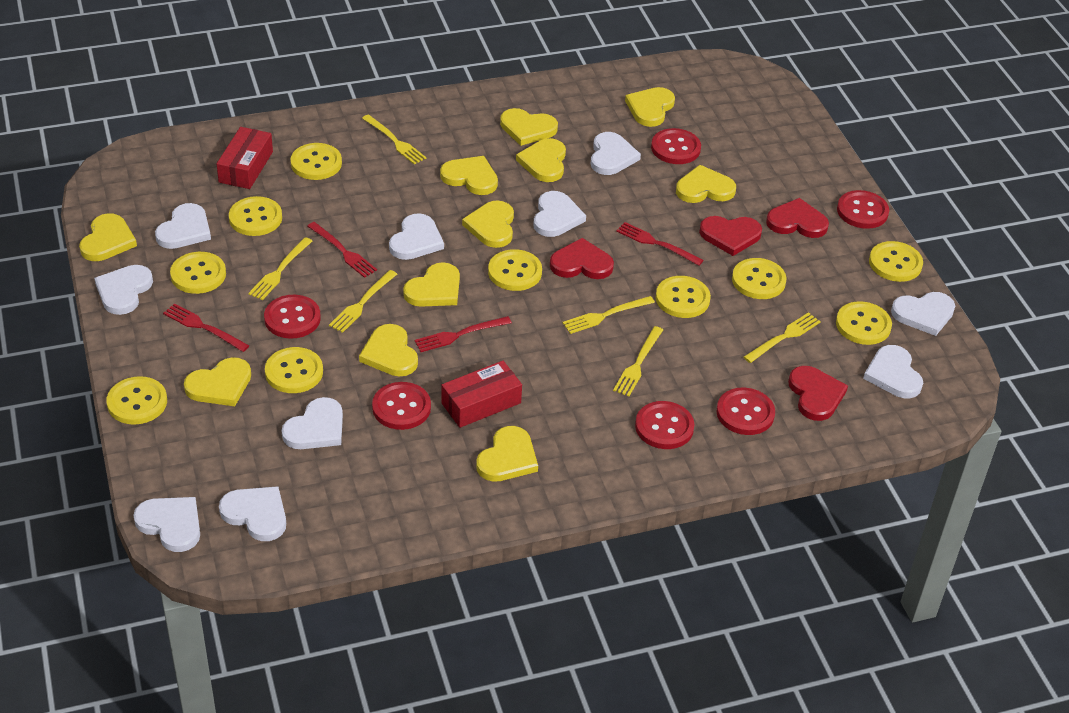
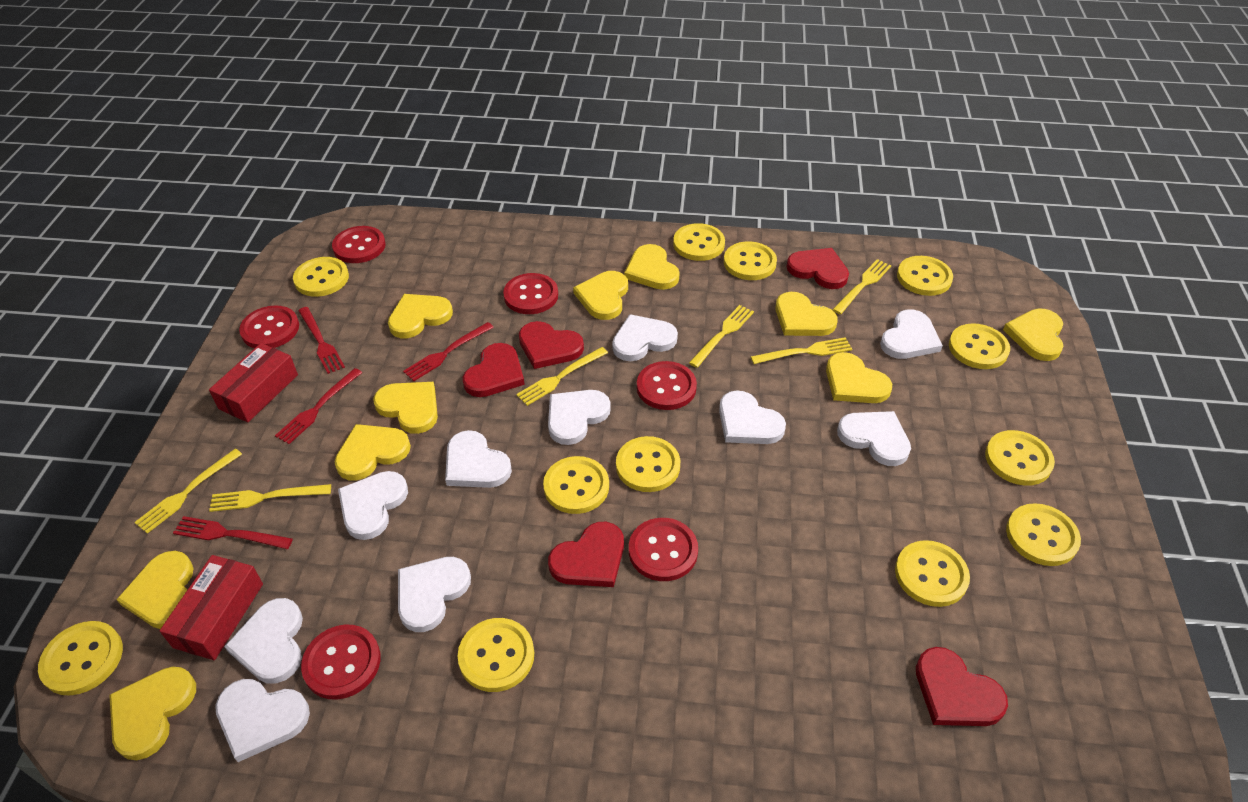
red heart: [550,238,614,279] [699,216,762,256] [766,198,829,238] [788,366,848,421] = 4 -> [463,343,525,397] [519,321,584,369] [548,522,624,587] [787,248,849,289] [916,647,1008,726] = 5
yellow button: [106,376,167,425] [170,252,226,294] [229,196,282,236] [265,347,323,393] [291,143,342,180] [488,249,542,291] [656,276,711,318] [732,258,787,299] [836,301,892,345] [869,241,923,282] = 10 -> [38,621,123,696] [293,257,349,297] [458,618,534,692] [543,456,609,514] [616,436,680,492] [673,223,725,261] [724,241,777,280] [895,540,970,607] [897,256,953,296] [949,323,1010,369] [985,430,1055,486] [1006,503,1081,566] = 12
yellow heart: [79,213,137,261] [184,357,251,406] [359,324,418,376] [403,262,460,307] [440,156,498,195] [462,201,514,248] [476,426,538,482] [500,108,558,146] [516,138,566,182] [625,87,675,127] [676,165,736,203] = 11 -> [109,667,196,760] [116,551,194,629] [334,424,411,481] [373,382,438,434] [388,294,453,338] [573,271,628,320] [624,244,680,290] [775,292,838,336] [826,352,892,403] [1003,309,1064,361] = 10

